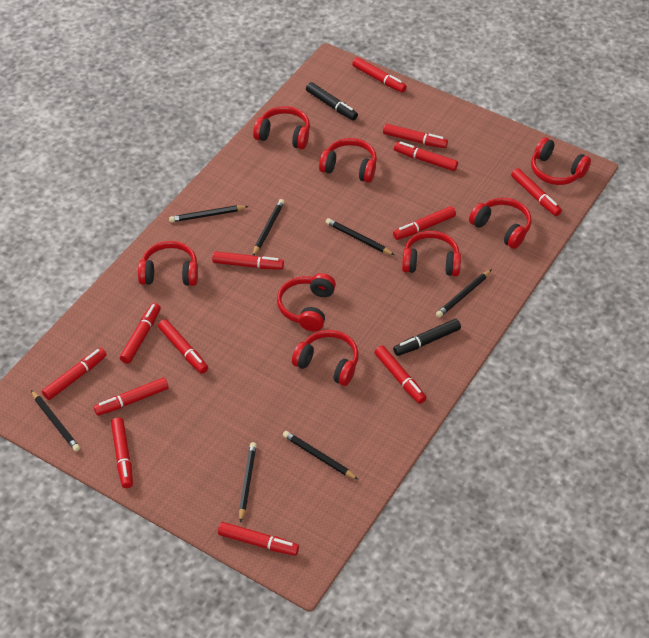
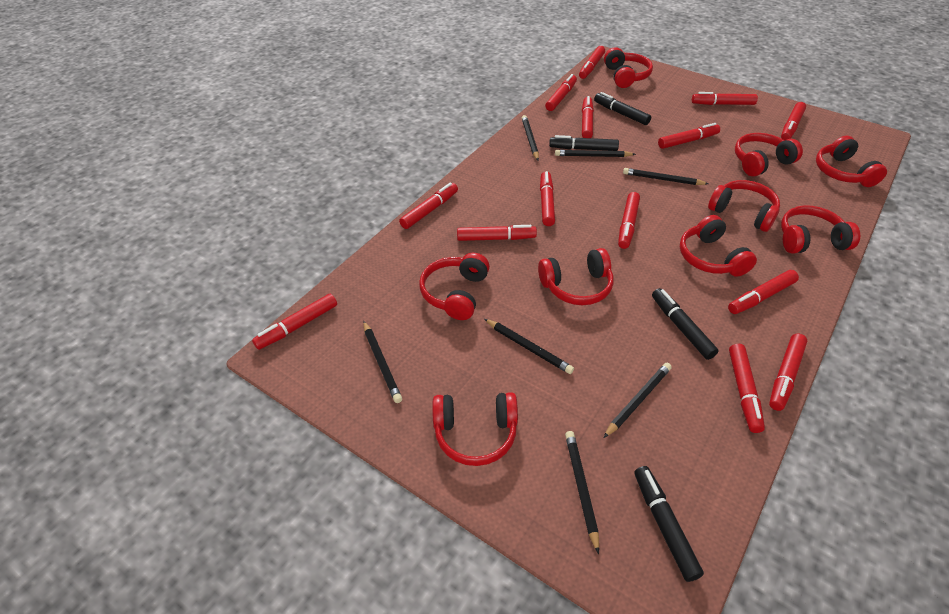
black marker: [306,82,358,120] [393,319,461,356] = 2 -> [549,135,619,151] [594,92,651,125] [634,466,704,582] [652,288,719,360] = 4
red headphones: [138,241,198,286] [253,106,310,149] [277,273,336,331] [292,330,359,386] [319,138,377,183] [402,231,461,276] [469,198,532,249] [531,137,591,185] = 8 -> [419,253,490,320] [432,392,518,466] [538,248,613,305] [604,47,653,88] [680,215,757,277] [708,180,780,232] [735,133,803,177] [781,206,860,254] [816,136,887,187] = 9
red marker: [42,348,107,400] [94,378,169,416] [111,417,133,488] [120,303,161,364] [158,319,208,374] [212,251,284,270] [218,522,299,556] [352,57,407,93] [374,345,426,404] [383,124,448,148] [393,206,456,240] [394,141,458,171] [511,168,562,216] = 13 -> [252,294,337,350] [399,182,458,229] [457,225,537,241] [540,171,555,226] [545,74,577,111] [579,46,605,79] [582,96,594,138] [618,192,640,249] [658,123,720,149] [692,92,758,105] [728,270,799,314] [729,344,765,433] [769,334,807,411] [781,102,806,140] = 14

